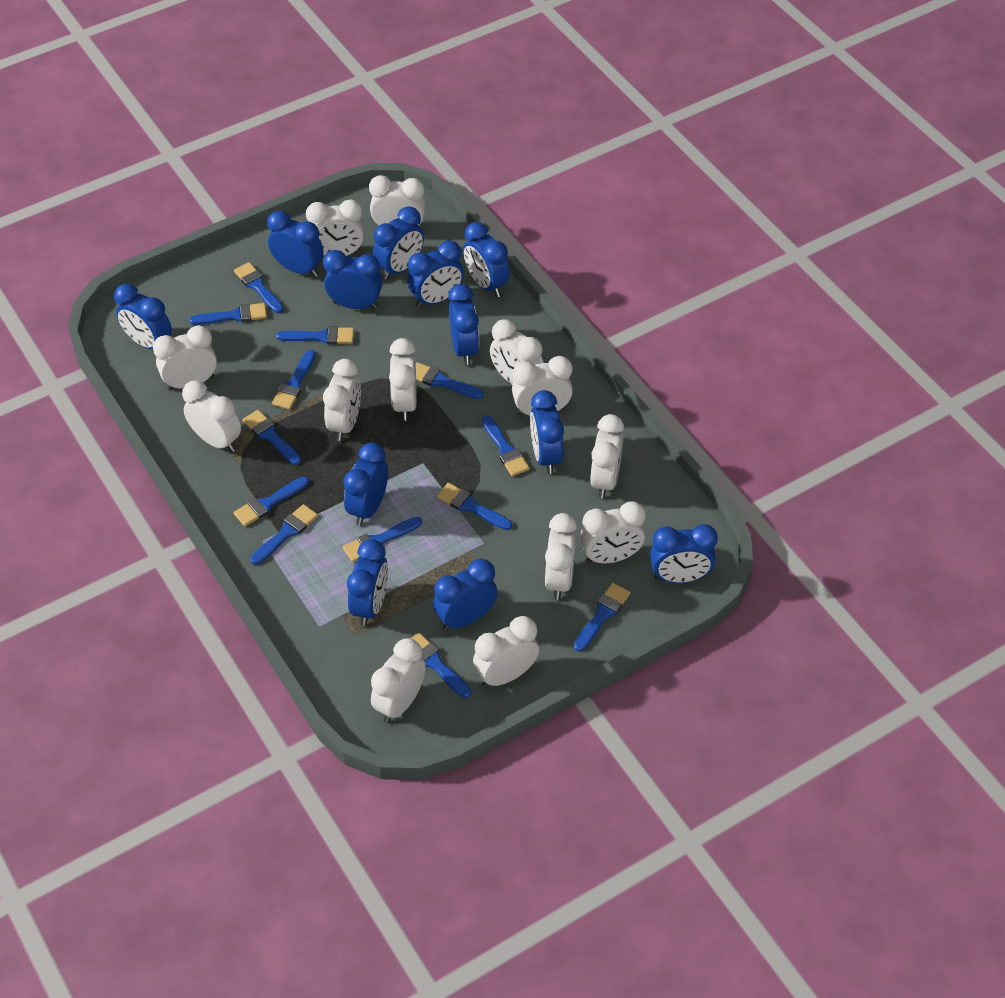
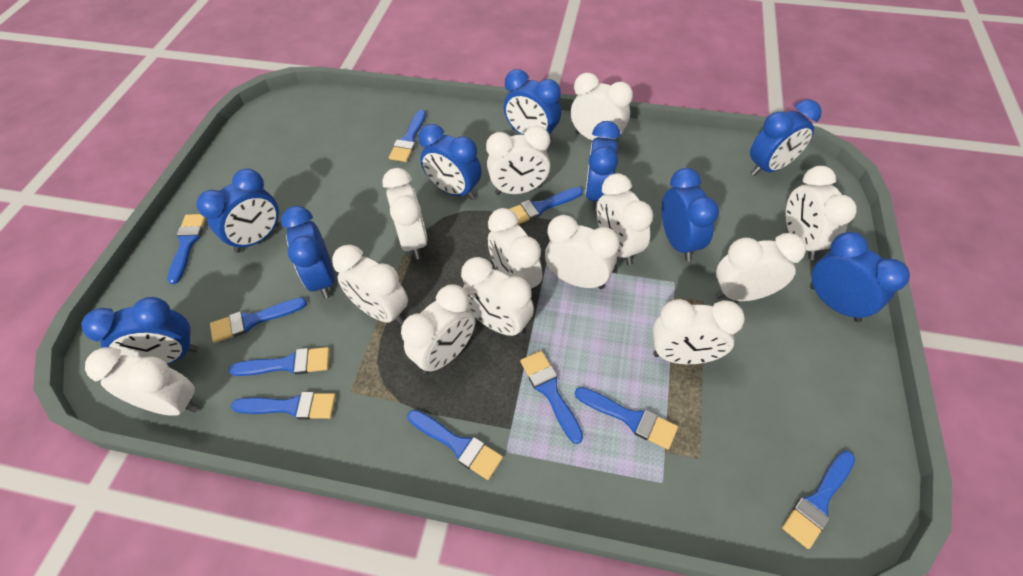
blue brush: [189,303,267,325] [233,476,309,526] [234,262,283,313] [243,410,301,465] [250,504,318,565] [272,350,316,410] [276,326,354,344] [343,517,422,562] [411,633,471,698] [416,362,483,399] [437,483,512,530] [482,415,530,476] [574,583,630,652] = 13 -> [167,214,206,284] [210,297,307,343] [228,347,330,376] [231,392,336,419] [389,110,426,162] [407,410,503,480] [510,187,583,225] [520,351,583,444] [575,387,678,450] [782,451,855,549] = 10
blue clock: [114,284,172,349] [267,211,323,277] [323,250,382,309] [343,442,388,526] [347,539,388,626] [373,207,424,280] [407,240,464,308] [433,559,498,631] [448,284,479,365] [463,222,510,297] [530,390,564,474] [650,524,718,583] = 12 -> [82,297,198,364] [196,169,280,253] [281,206,335,299] [419,124,482,200] [504,69,561,142] [585,121,620,211] [662,168,719,261] [750,100,822,176] [810,232,910,322] = 9

